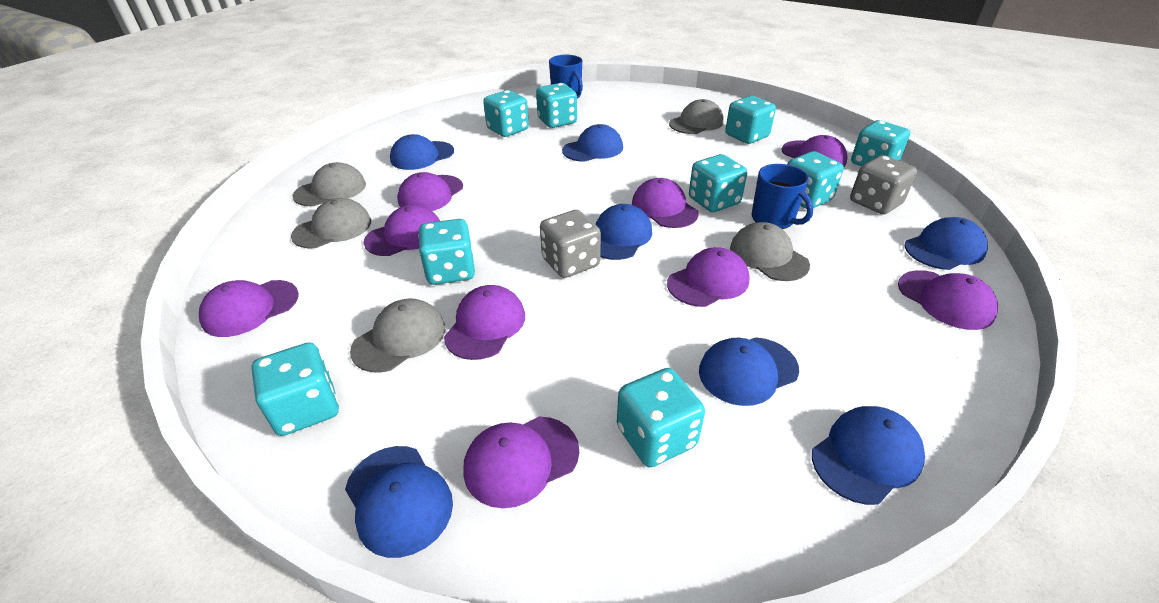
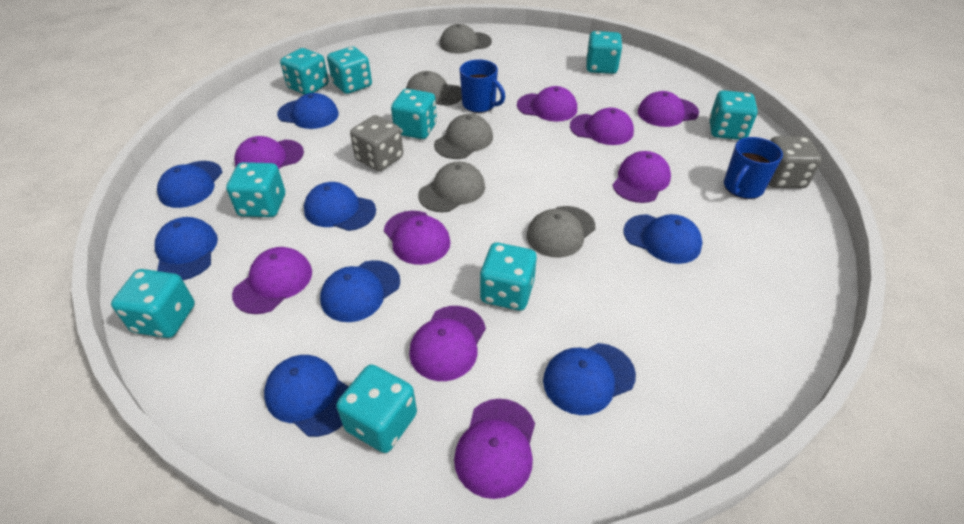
blue cap: [345,446,453,558] [390,134,454,170] [562,124,623,162] [596,204,652,260] [699,337,799,406] [812,406,925,505] [905,217,988,270] = 7 -> [155,217,218,280] [157,161,223,208] [264,355,349,437] [277,93,339,129] [304,182,376,231] [320,260,400,322] [543,343,636,415] [623,214,702,264] = 8

